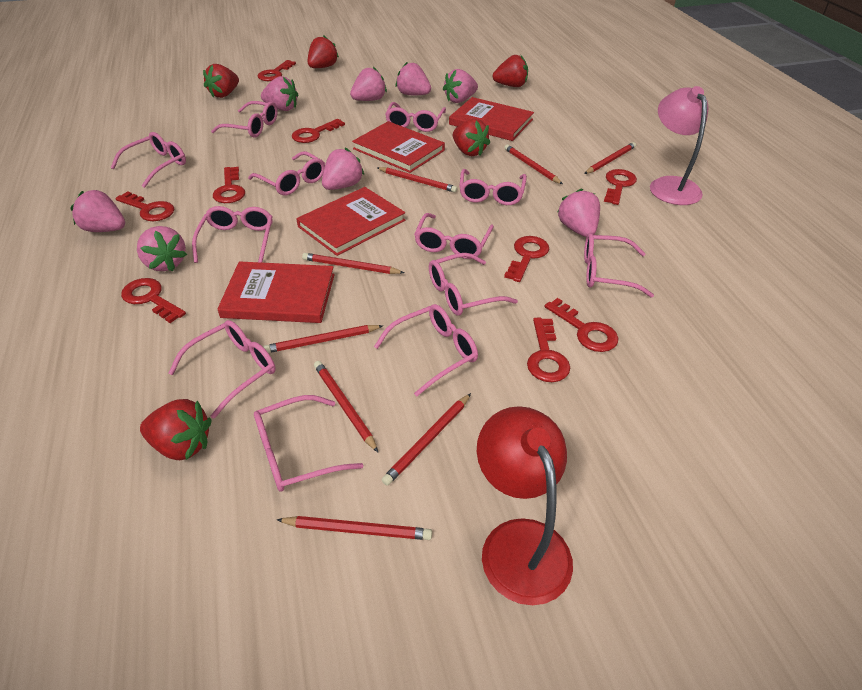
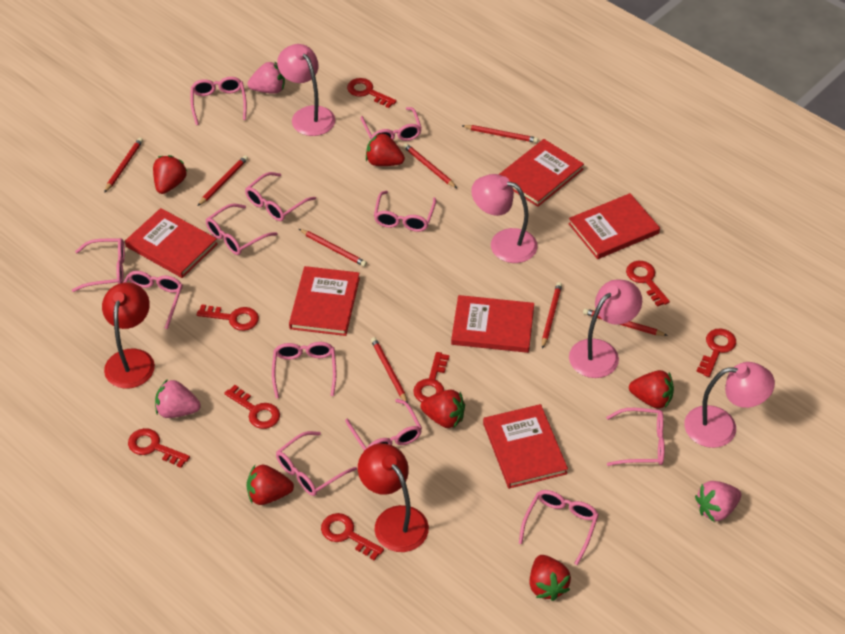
pink lamp: [650,86,708,205] = 1 -> [277,44,335,136] [471,174,538,263] [569,279,642,378] [684,362,775,448] = 4
pink strawberry: [70,190,125,232] [137,226,187,272] [261,76,298,111] [322,148,364,190] [350,67,387,101] [396,62,431,95] [443,69,478,103] [557,188,600,237] = 8 -> [155,379,201,418] [247,61,285,94] [695,481,741,522] = 3
red book: [217,261,335,323] [296,187,405,256] [352,121,445,173] [449,97,534,141] = 4 -> [125,208,218,278] [289,266,360,336] [451,295,534,353] [483,404,568,489] [499,139,584,207] [568,193,660,259] = 6
red key: [115,191,174,221] [121,278,186,323] [213,167,245,203] [258,60,296,81] [292,119,345,143] [504,236,549,282] [527,318,570,382] [545,298,619,352] [604,169,637,205] = 9 -> [128,428,190,468] [197,304,259,331] [224,385,280,429] [321,513,384,561] [347,78,397,108] [413,352,449,402] [626,261,670,307] [696,328,736,377] = 8
red lamp: [477,406,573,605] = 1 -> [102,282,155,389] [358,443,429,552] = 2
red strawberry: [140,399,212,460] [203,64,239,98] [308,35,339,68] [453,119,490,156] [493,55,528,87] = 5 -> [153,155,187,194] [246,465,294,505] [366,133,405,166] [421,390,465,428] [529,555,571,601] [629,370,674,409] = 6

